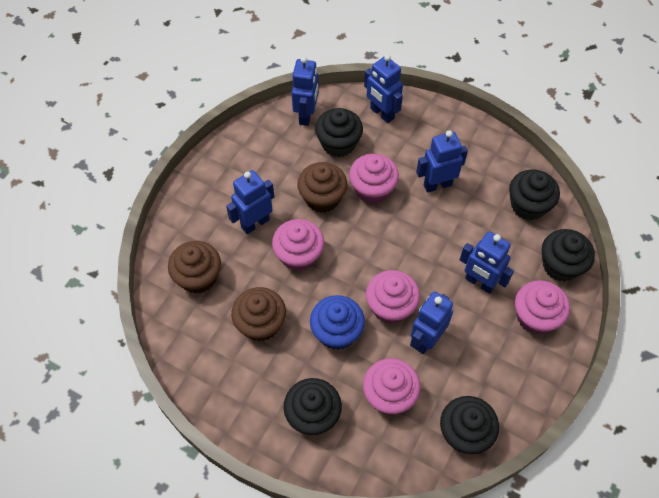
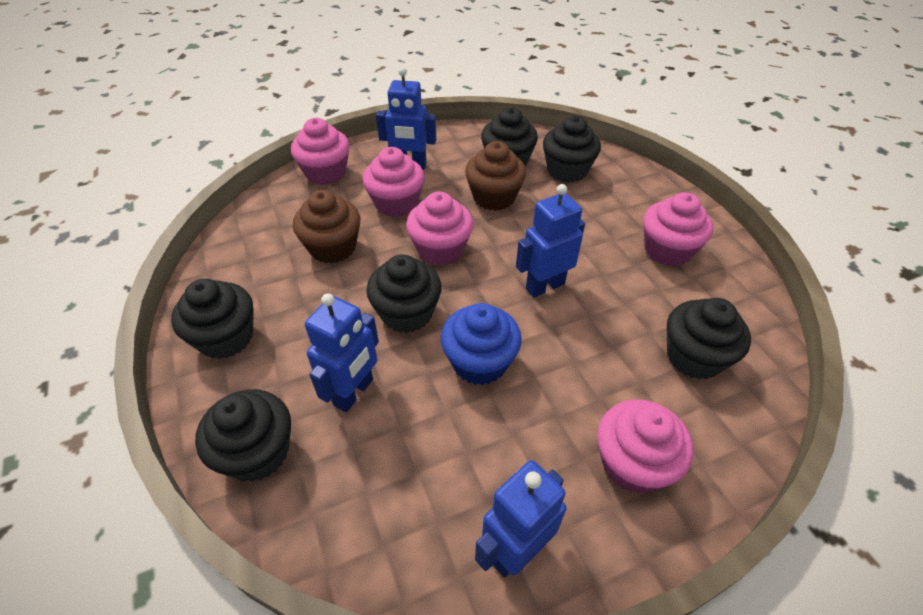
black cupcake: [283,378,342,435] [315,108,363,157] [440,396,499,454] [509,170,560,220] [542,229,595,282] = 5 -> [171,279,254,359] [195,389,291,482] [366,254,442,333] [481,107,538,166] [543,116,601,183] [667,298,751,379] = 6
blue robot: [226,170,274,234] [292,57,319,126] [364,55,403,123] [410,291,453,354] [416,130,468,193] [460,231,514,294] = 6 -> [305,293,379,412] [376,67,436,170] [475,460,566,578] [516,184,585,298] = 4
brown cupcake: [168,241,221,294] [231,287,286,341] [297,162,348,213] = 3 -> [293,190,360,264] [465,141,526,211] = 2

